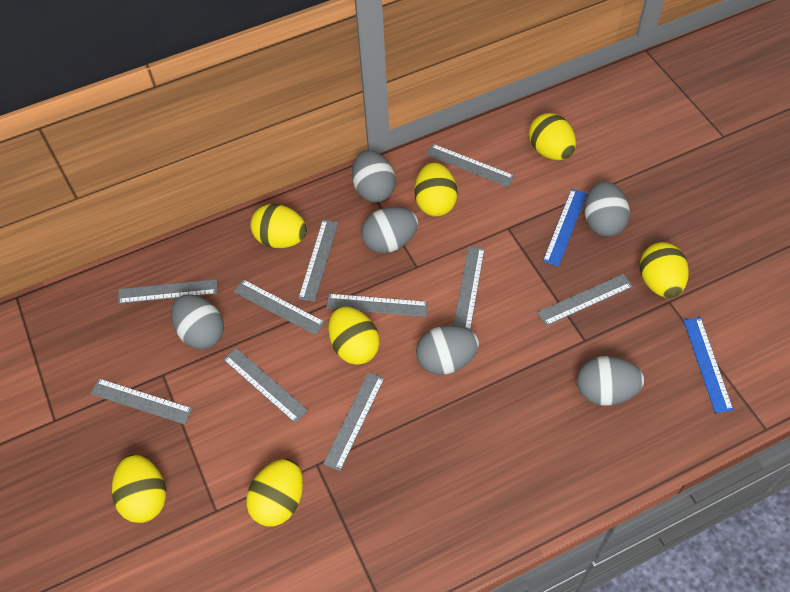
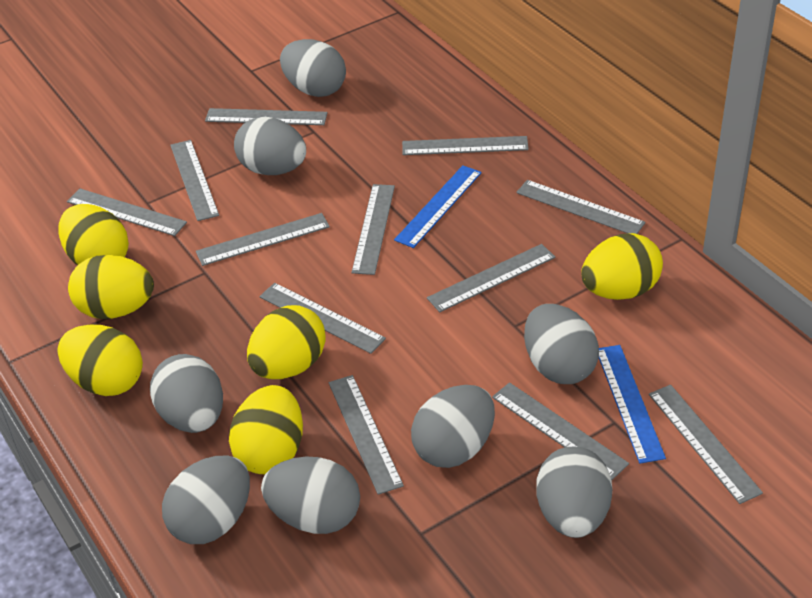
grey egg: [171,294,224,349] [352,150,396,203] [361,207,418,253] [416,325,479,375] [577,356,644,406] [584,181,630,237] = 6 -> [150,354,223,433] [162,456,250,544] [234,117,306,175] [261,457,360,534] [280,39,346,97] [411,385,495,468] [524,304,599,384] [536,446,612,538] = 8
grey ruler: [90,379,193,424] [118,279,217,304] [223,348,308,423] [234,279,325,335] [298,220,338,302] [323,372,384,471] [326,294,428,317] [426,144,515,187] [453,246,485,330] [537,274,633,326] = 10 -> [67,189,187,236] [170,140,219,221] [196,213,330,266] [205,108,327,125] [259,283,386,354] [329,375,404,495] [351,184,395,275] [402,136,529,155] [427,244,555,312] [492,382,629,480] [516,180,645,234] [649,385,763,504] = 12
yellow egg: [112,455,166,523] [246,459,303,526] [251,204,307,248] [328,306,379,365] [414,163,458,216] [529,113,576,160] [640,242,689,298] = 7 -> [57,325,143,396] [58,204,129,265] [68,255,154,319] [229,385,303,474] [247,305,326,379] [581,233,663,300] = 6

